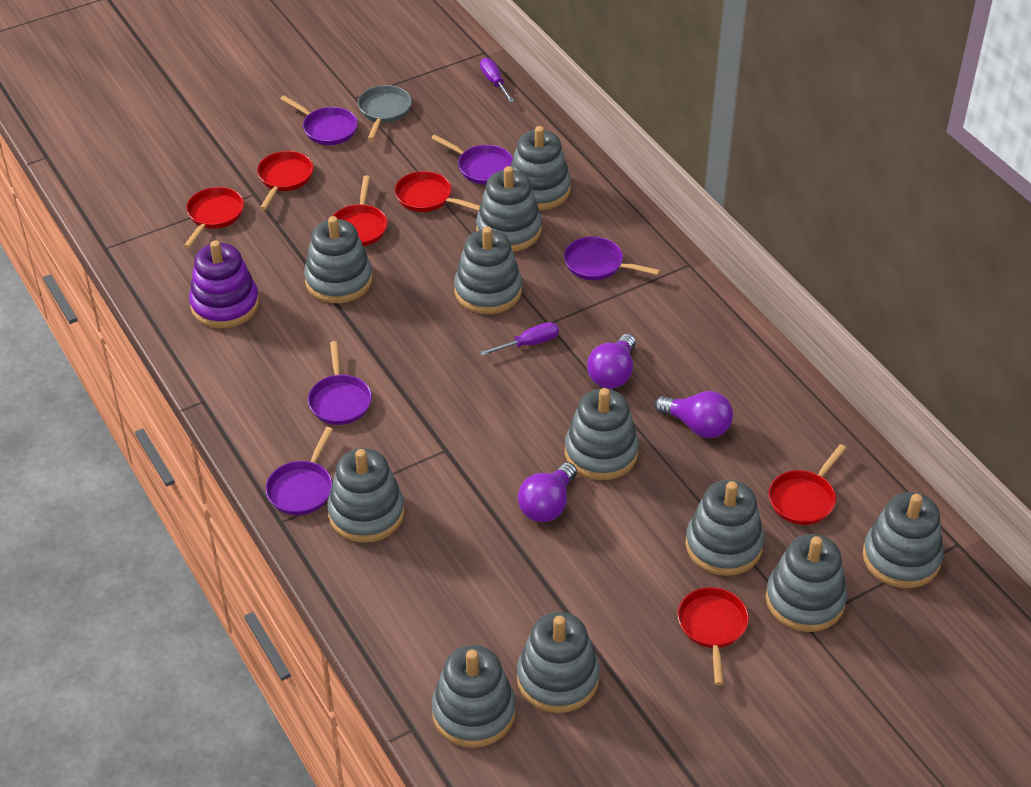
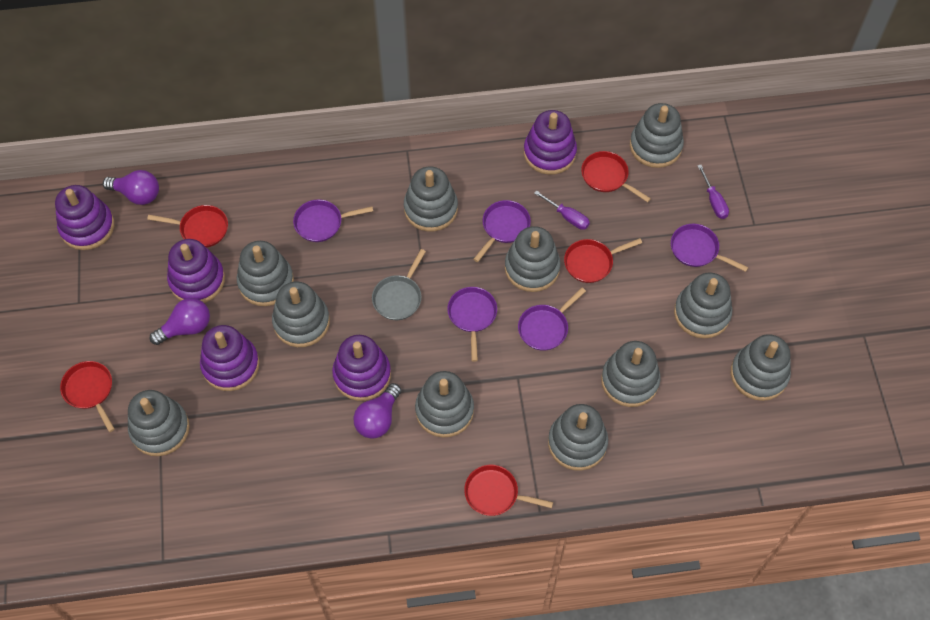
purple stacking toy: [189,240,259,328] = 1 -> [55,185,114,250] [167,239,225,303] [200,325,259,391] [332,335,391,401] [524,110,577,175] = 5
red pan: [184,187,244,248] [257,151,314,210] [333,176,388,246] [395,171,480,212] [678,587,749,685] [769,444,846,525] = 6 -> [60,361,115,432] [147,205,228,248] [464,465,553,516] [564,238,642,283] [581,151,651,202] = 5

